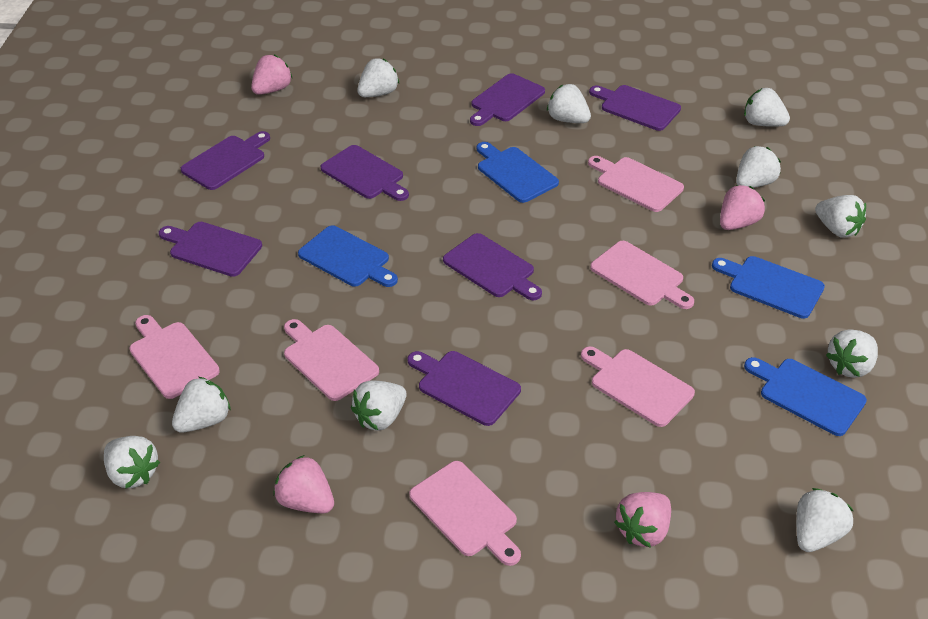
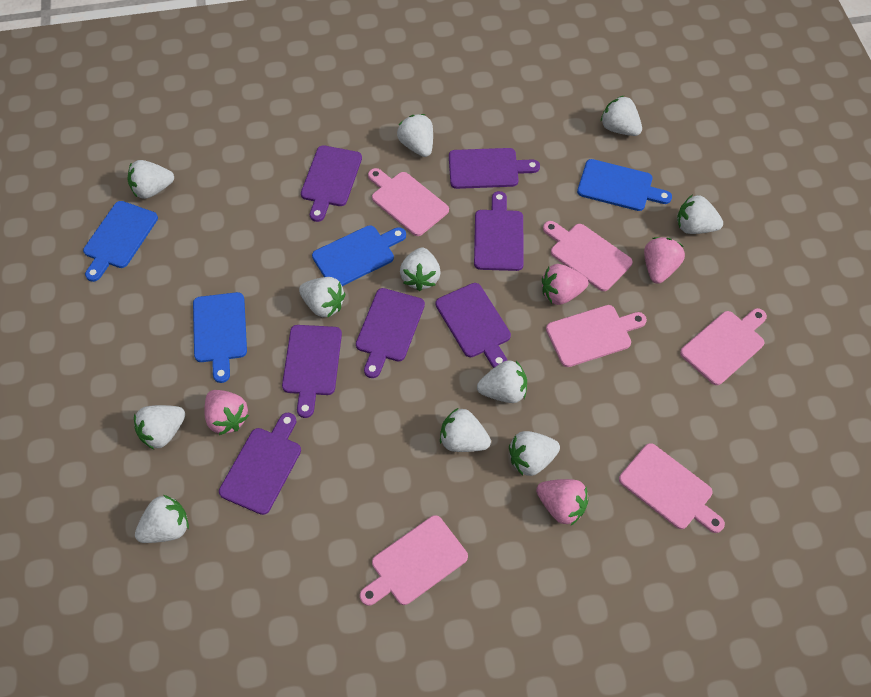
white strawberry: [104,436,160,489] [172,377,231,433] [351,380,406,431] [357,59,399,97] [547,84,591,123] [736,146,781,188] [744,88,790,127] [796,488,853,552] [815,195,866,238] [826,329,878,378] = 10 -> [128,160,174,199] [134,405,185,450] [135,495,189,543] [299,277,345,318] [397,114,433,157] [400,247,441,291] [440,408,491,452] [477,360,527,403] [509,431,560,476] [601,96,642,136] [677,195,723,234] = 11

